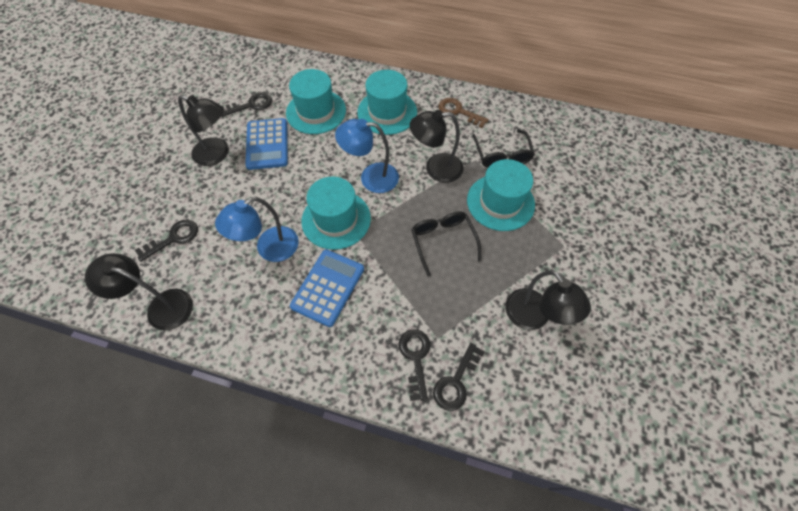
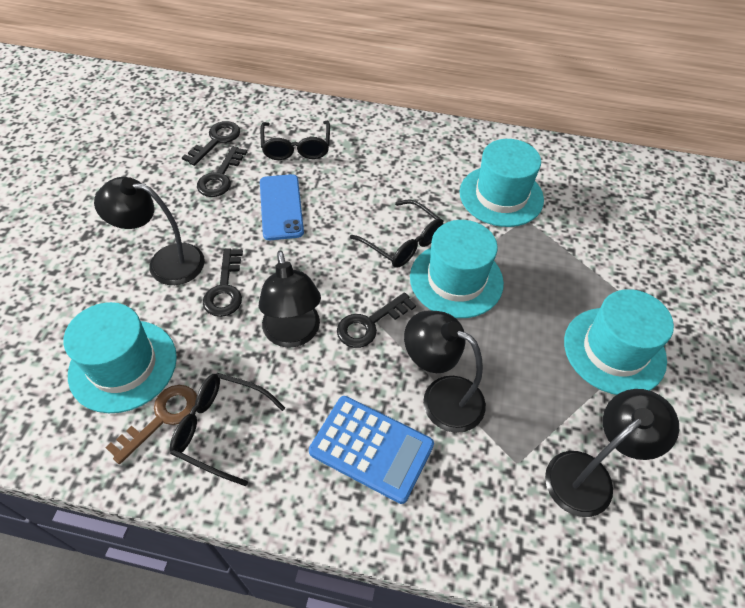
black glasses: [411,211,481,276] [472,130,535,168] = 2 -> [170,373,285,486] [260,121,330,160] [350,199,443,268] = 3
blue calculator: [245,118,288,170] [290,249,364,327] = 2 -> [309,396,434,504] = 1
blue lamp: [215,197,299,262] [335,119,399,193] = 2 -> none = 0
blue phone: none = 0 -> [260,174,304,240] = 1

